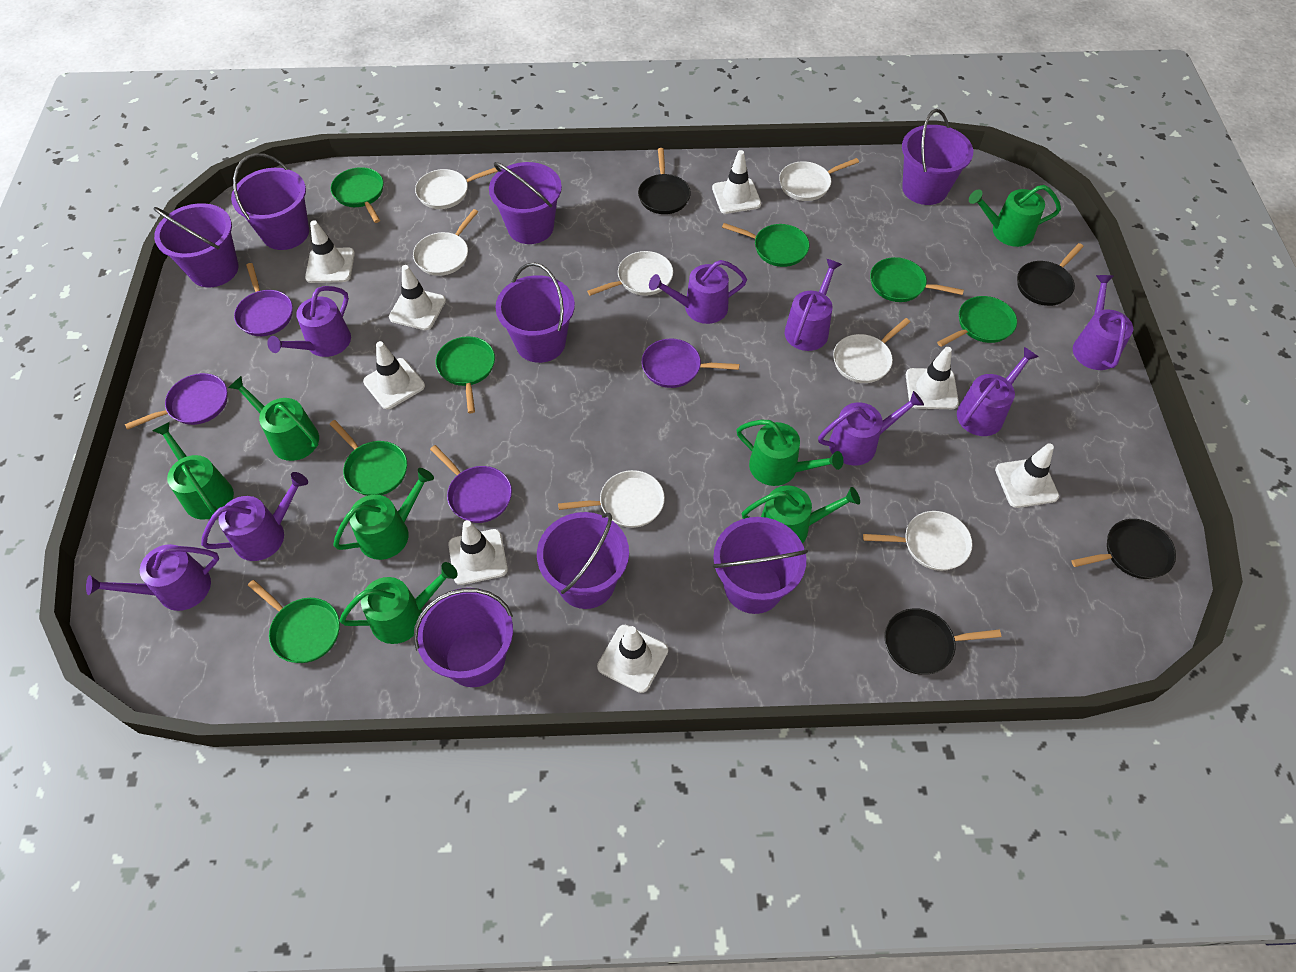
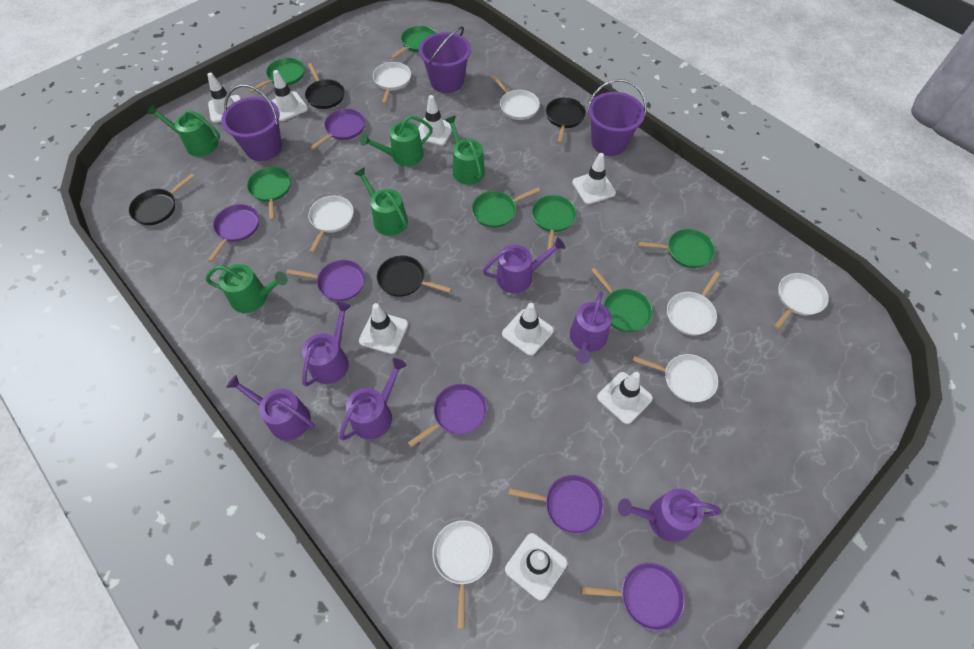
green watering can: [153,422,234,520] [228,376,319,461] [333,468,434,560] [339,562,458,644] [736,420,843,486] [742,486,860,544] [969,185,1061,247] = 7 -> [147,104,220,157] [206,264,288,313] [354,167,408,236] [360,115,433,166] [445,116,485,185] = 5
purple bucket: [154,203,239,287] [231,153,309,250] [413,588,513,687] [489,162,562,244] [495,262,575,363] [537,512,629,609] [713,517,808,614] [902,109,973,205] = 8 -> [221,84,282,161] [419,26,471,93] [587,79,647,156] = 3
purple pan: [125,373,228,430] [234,263,293,336] [430,445,512,523] [641,339,739,388] = 4 -> [207,204,259,262] [286,260,365,301] [310,108,365,150] [408,384,487,447] [508,475,604,534] [582,563,685,631] = 6
purple watering can: [86,544,219,611] [201,472,308,561] [267,286,351,357] [649,260,747,324] [785,259,842,351] [818,391,924,465] [957,347,1039,436] [1073,275,1133,370] = 8 -> [226,375,315,441] [302,302,351,387] [339,358,407,440] [483,237,565,293] [570,291,612,364] [618,489,721,542] = 6

